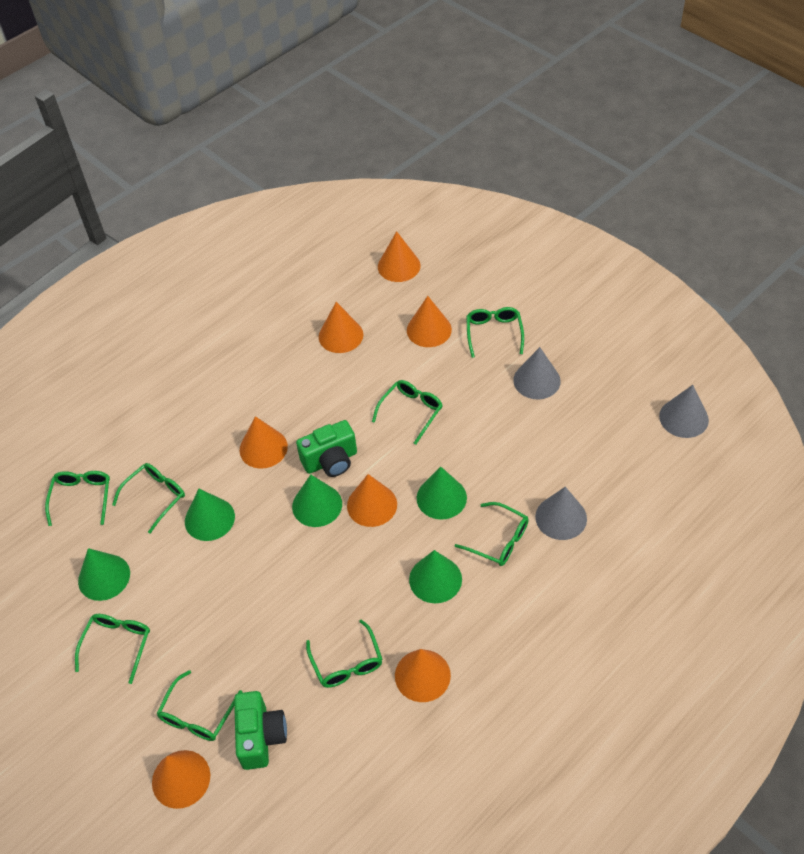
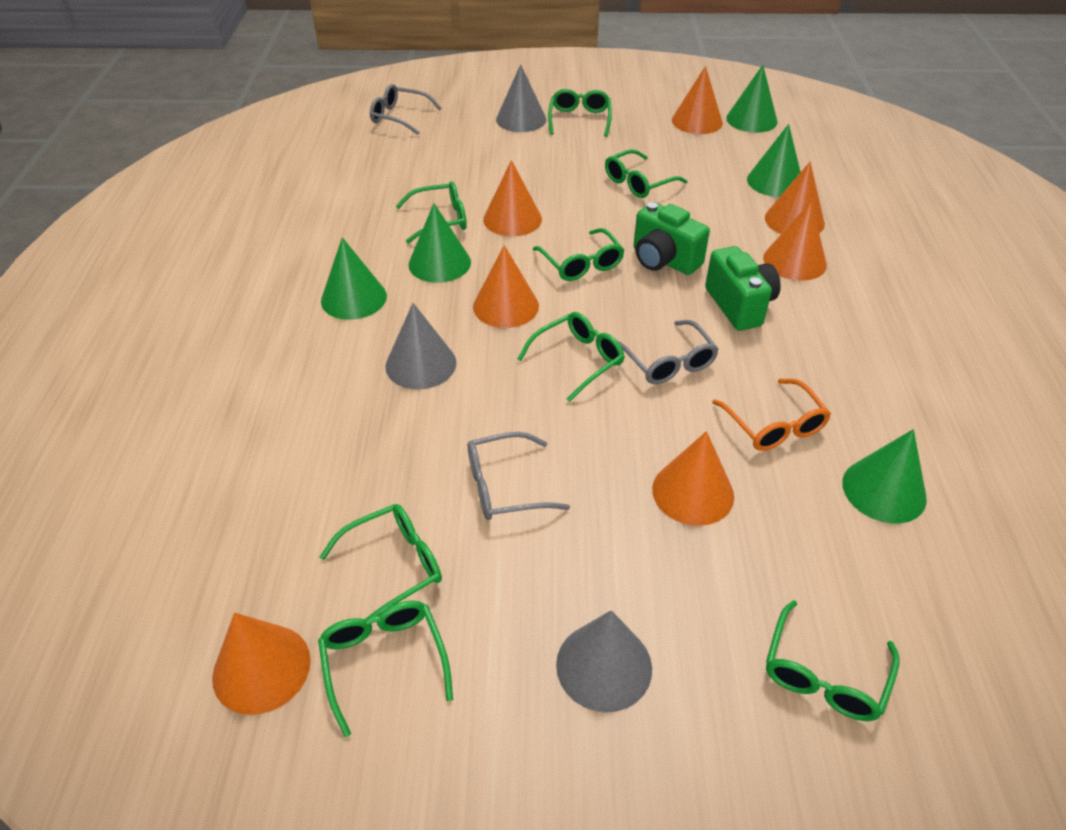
grey glasses: none = 0 -> [370,84,442,135] [468,432,570,520] [618,320,719,384] = 3
orange glasses: none = 0 -> [712,379,831,451] = 1

